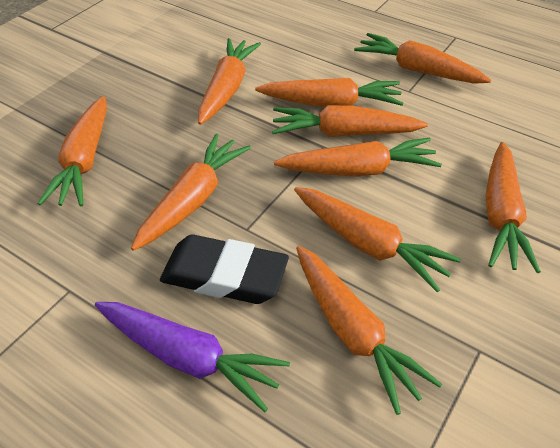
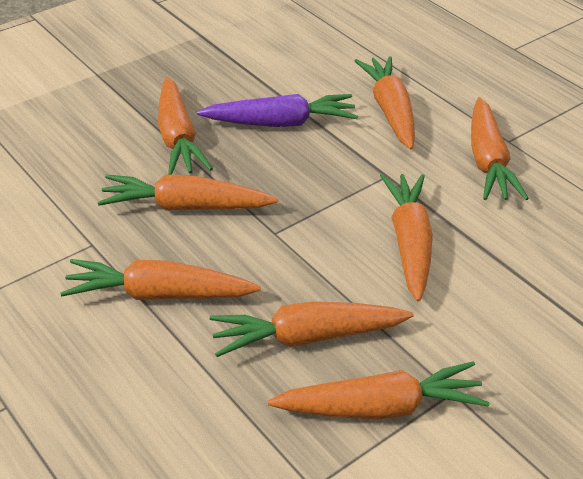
black eraser: [160,235,289,304] = 1 -> none = 0
orange carrot: [37,96,107,206] [131,134,251,251] [198,38,261,125] [255,78,403,107] [272,105,428,137] [274,138,442,177] [294,187,461,292] [296,246,442,415] [354,33,491,84] [485,142,541,273] = 10 -> [60,259,261,300] [98,174,278,210] [158,77,213,175] [209,301,413,357] [268,361,490,420] [355,56,415,149] [380,174,433,302] [471,97,529,200] = 8

